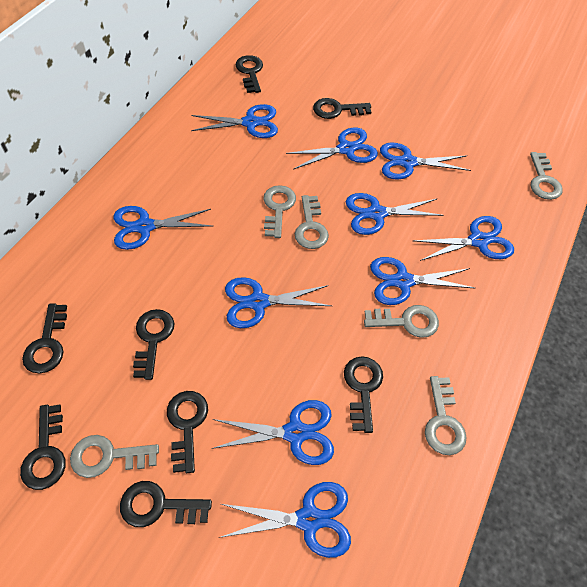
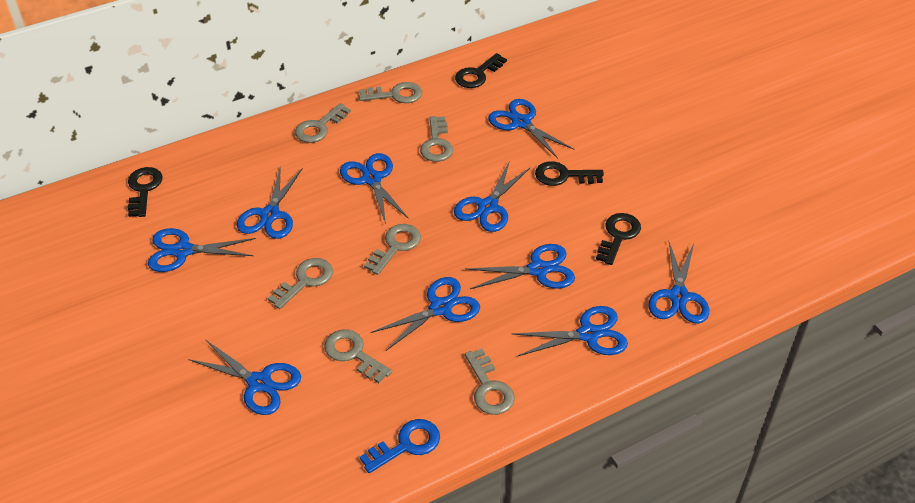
black key: [20,404,66,490] [22,303,67,373] [120,481,212,527] [133,309,174,380] [167,391,208,473] [235,55,263,93] [313,98,371,119] [344,356,383,433] = 8 -> [128,167,163,217] [455,53,507,88] [535,161,604,186] [596,213,641,265] = 4
blue key: none = 0 -> [360,419,440,473] = 1
grey key: [70,435,159,478] [263,185,296,238] [295,195,329,249] [364,305,439,338] [425,376,467,455] [530,152,563,200] = 6 -> [268,258,333,309] [295,103,351,143] [324,329,392,383] [359,82,422,103] [364,224,421,275] [420,116,453,162] [465,349,515,415] = 7

